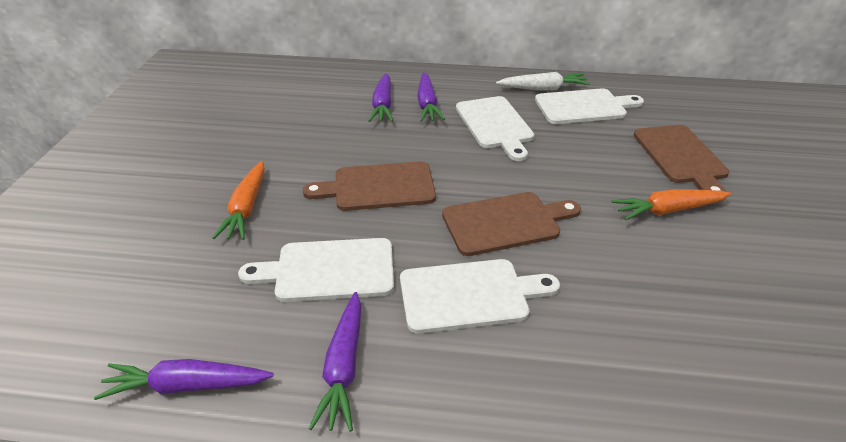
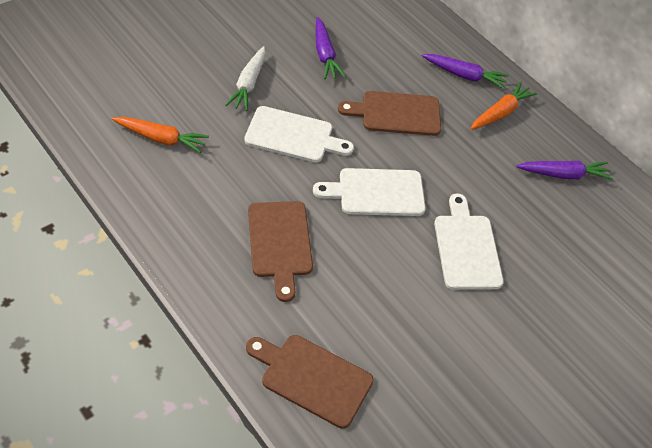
purple carrot: [94,359,274,400] [308,292,361,432] [369,73,393,122] [417,72,445,122] = 4 -> [316,17,346,79] [422,54,509,89] [516,161,613,180] = 3
white cutting board: [238,238,394,302] [400,259,560,334] [456,96,534,161] [535,88,644,124] = 4 -> [244,106,354,162] [313,168,426,216] [434,193,504,290] = 3

